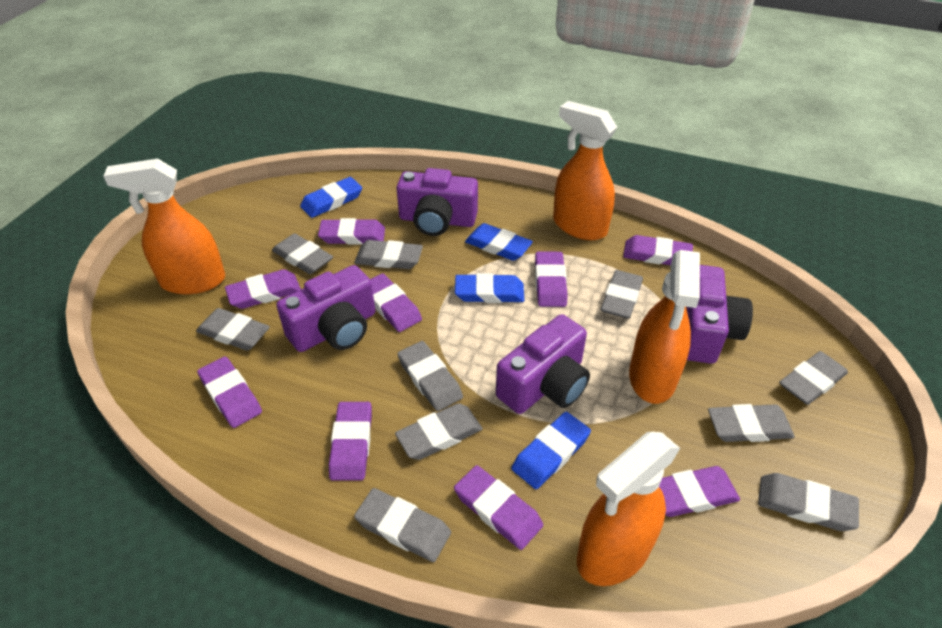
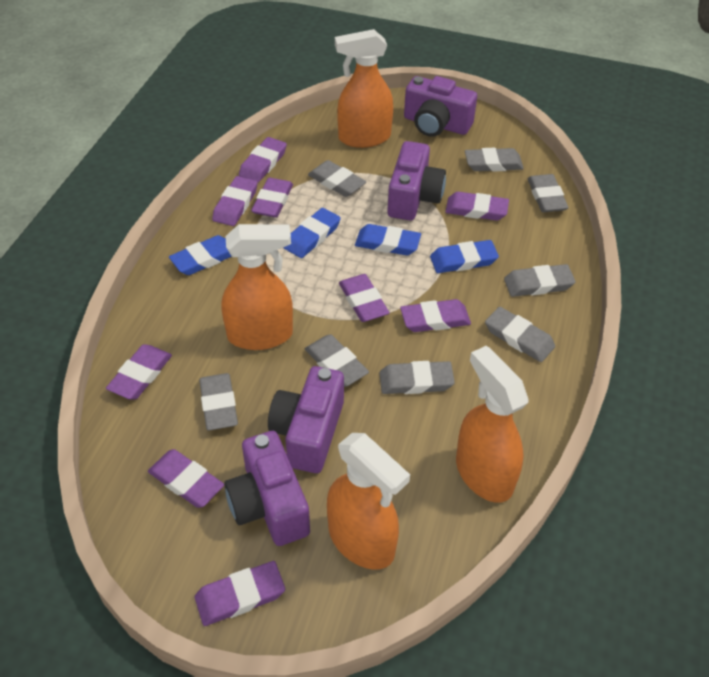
grey eraser: [196,308,270,351] [272,233,333,274] [354,240,423,269] [354,488,451,562] [395,403,482,460] [398,341,463,411] [601,270,643,319] [708,404,795,442] [758,473,859,531] [779,351,848,405] = 10 -> [199,373,238,430] [305,334,369,387] [308,160,366,197] [380,361,455,394] [465,148,524,172] [485,307,555,362] [504,264,576,297] [528,174,569,212] = 8

